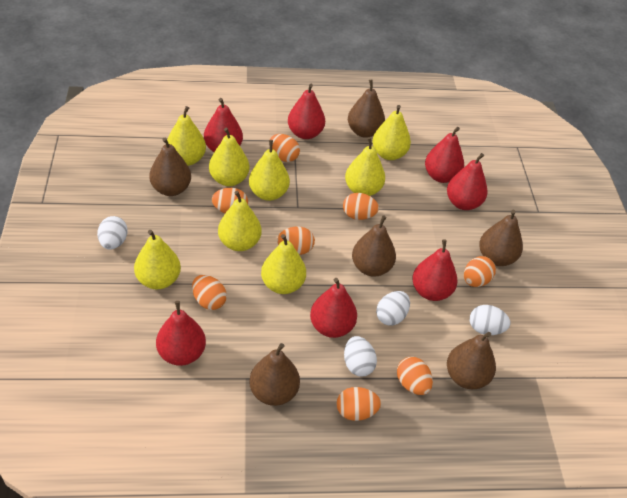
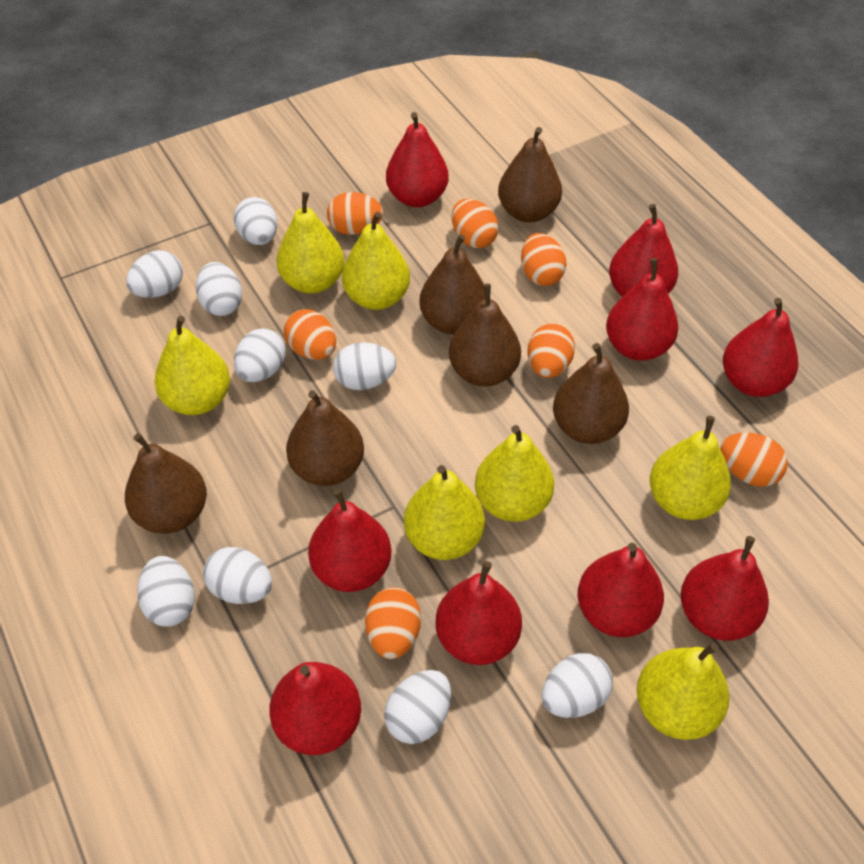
orange egg: [192,275,227,310] [212,188,248,213] [270,134,300,162] [277,226,315,255] [336,387,381,421] [343,193,379,220] [397,357,433,395] [464,256,496,287] = 8 -> [284,309,336,360] [327,192,383,235] [365,587,421,659] [452,199,499,248] [521,233,567,286] [528,323,575,378] [720,432,788,487] = 7
red pear: [156,301,206,366] [204,98,243,152] [288,84,325,139] [310,278,357,338] [412,239,457,301] [425,127,464,183] [447,153,488,210] = 7 -> [269,662,361,755] [308,489,391,592] [386,112,449,207] [436,561,522,665] [578,543,664,637] [606,258,679,361] [609,204,678,297] [681,536,769,641] [723,298,798,397] = 9
white egg: [97,216,128,249] [344,336,377,376] [376,291,410,326] [470,305,511,335] = 4 -> [126,250,183,298] [137,556,195,626] [196,262,242,316] [203,547,272,604] [234,197,277,245] [234,328,286,382] [333,342,396,390] [384,670,451,744] [542,653,613,718] = 9
yellow pear: [134,230,181,289] [167,106,206,166] [209,128,249,186] [218,191,261,251] [249,140,290,201] [261,234,306,294] [345,137,385,196] [372,105,411,160] = 8 -> [154,316,230,415] [276,192,344,294] [342,212,410,310] [404,465,485,560] [475,425,554,522] [637,642,730,740] [650,416,731,520] = 7

